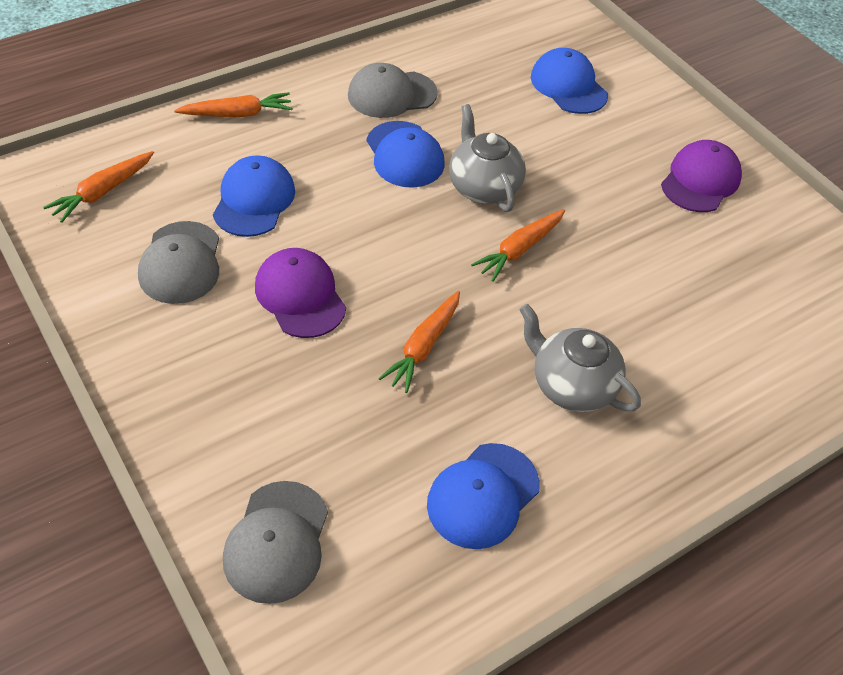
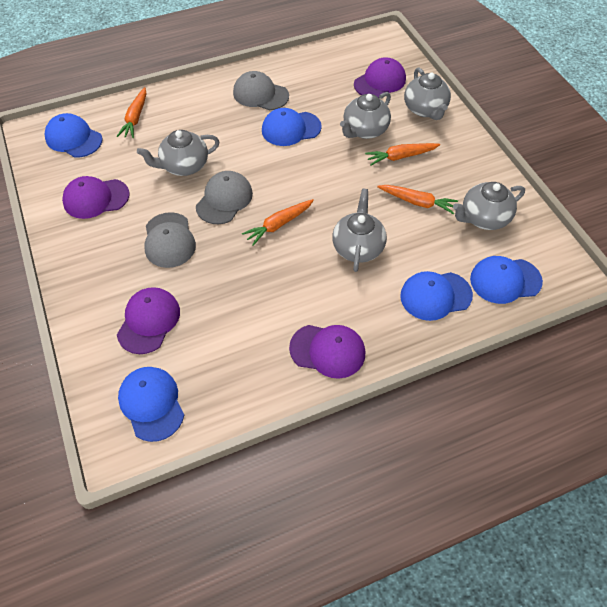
blue cap: [213,155,295,237] [366,121,444,188] [427,443,540,549] [531,48,608,114] = 4 -> [44,113,103,158] [118,367,184,442] [262,108,322,146] [400,271,473,321] [470,256,543,304] = 5
grey teapot: [449,104,526,212] [519,304,641,412] = 2 -> [137,130,220,176] [332,189,387,272] [340,92,391,139] [404,68,451,120] [453,182,525,230] = 5
purple cap: [255,248,346,338] [661,140,742,212] = 2 -> [62,176,130,219] [117,287,180,354] [289,325,365,379] [354,57,406,98] = 4

